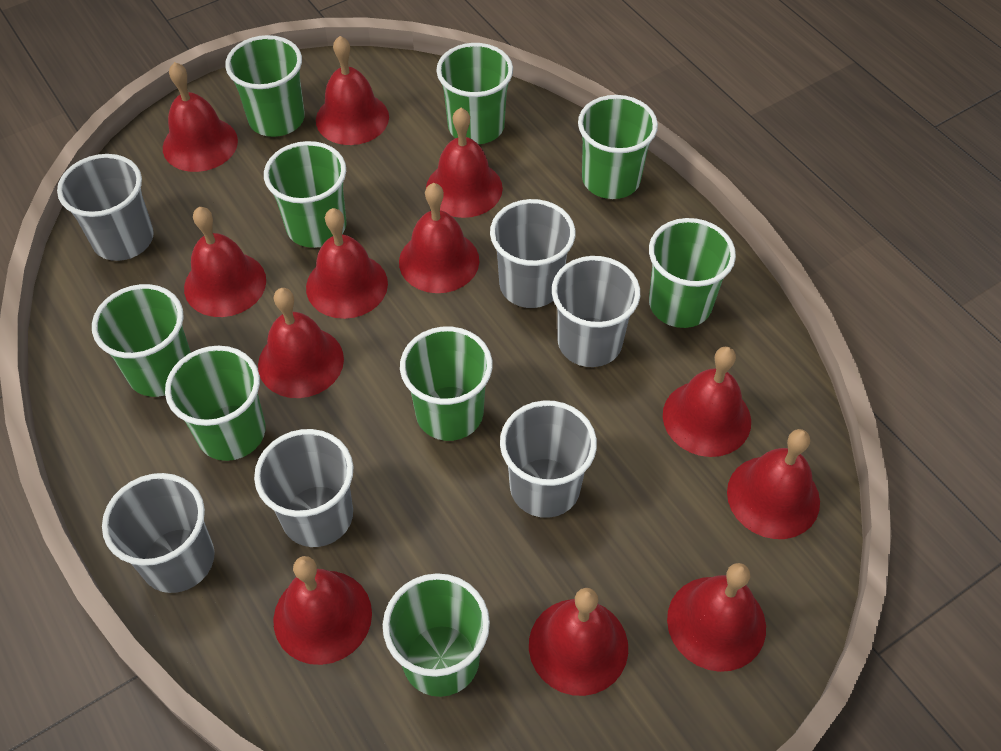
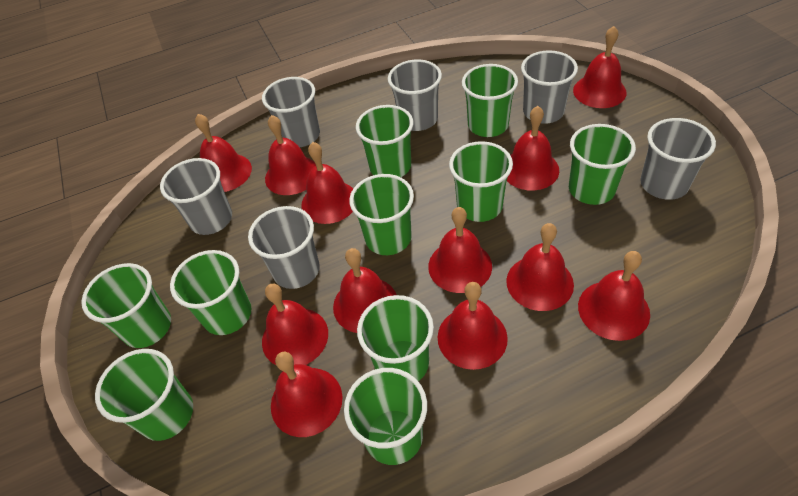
green cup: [92,284,191,397] [165,346,265,461] [225,35,305,137] [264,141,347,248] [383,573,490,697] [400,327,493,441] [436,43,513,144] [578,95,658,199] [649,218,736,328] = 9 -> [81,263,171,348] [95,349,193,441] [170,250,252,335] [344,368,427,465] [349,174,414,255] [356,105,413,177] [357,295,434,381] [449,141,513,222] [462,64,518,137] [569,124,636,205] = 10

